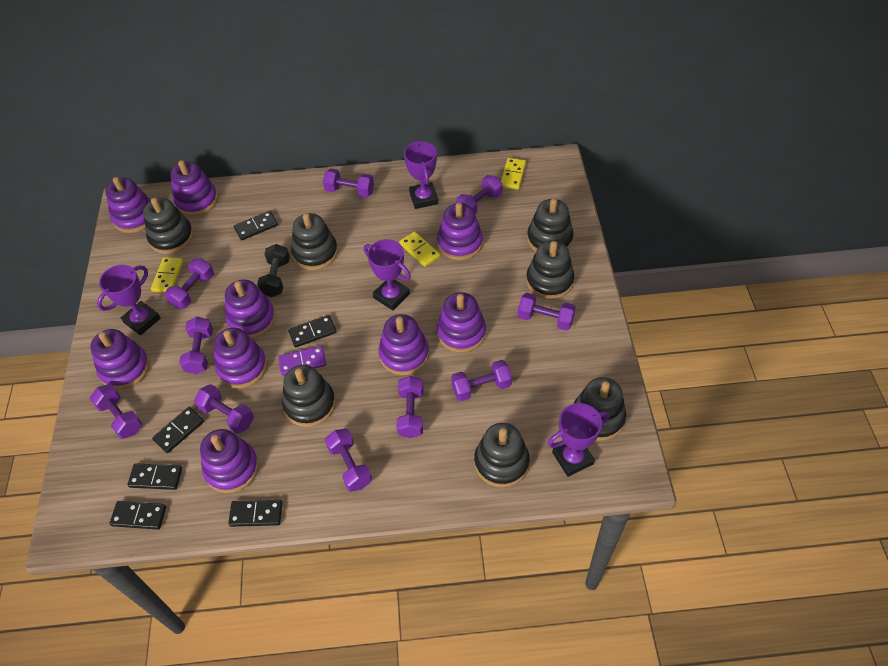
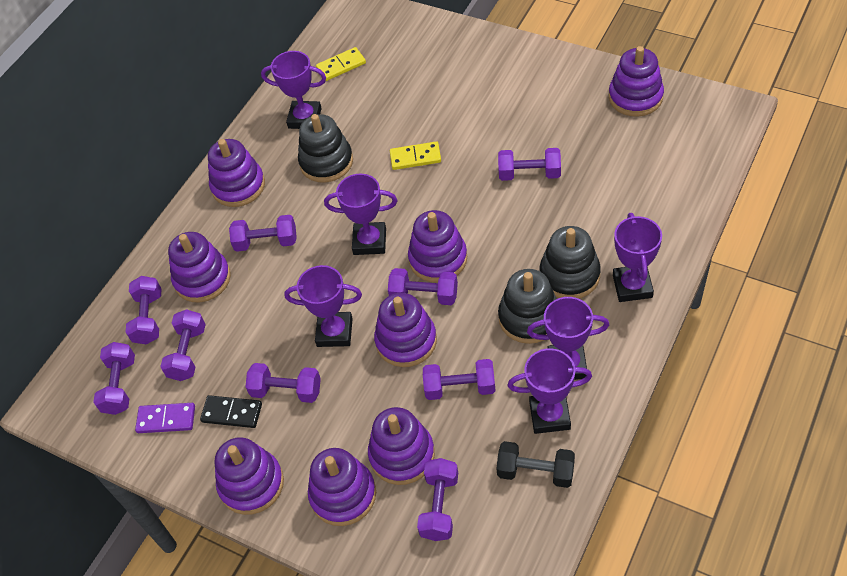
black domino: [109,501,166,530] [127,463,182,490] [152,407,204,453] [228,500,282,527] [234,211,278,240] [288,315,337,348] = 6 -> [200,395,262,428] = 1
black stacking toy: [143,198,194,254] [282,365,336,427] [291,213,338,270] [474,423,530,488] [526,241,574,299] [527,198,574,252] [573,377,626,441] = 7 -> [298,114,353,183] [498,269,557,344] [540,226,601,299] = 3
purple dumbbell: [89,384,142,439] [164,258,214,309] [179,317,213,374] [194,384,254,434] [323,169,374,198] [325,428,372,492] [397,376,424,438] [451,360,512,401] [456,175,503,214] [518,293,576,331] = 10 -> [93,342,135,415] [126,276,162,345] [160,309,206,381] [229,215,297,252] [246,363,321,403] [388,268,458,305] [417,458,458,541] [423,359,495,400] [498,148,561,181] = 9
purple stacking toy: [90,329,150,390] [105,177,151,233] [170,160,218,216] [200,429,259,493] [214,328,267,388] [225,280,276,338] [378,314,429,375] [437,203,483,260] [437,292,486,353] = 9 -> [168,232,231,302] [208,139,265,207] [214,437,284,515] [308,448,376,526] [368,407,435,485] [374,293,437,367] [408,210,467,283] [609,46,664,117] = 8
purple trophy: [97,265,161,335] [364,239,411,310] [404,141,438,209] [547,403,610,477] = 4 -> [261,51,326,129] [284,265,362,347] [324,174,397,255] [508,348,592,434] [527,297,609,380] [613,213,662,302] = 6
yellow domino: [151,257,183,292] [399,231,440,267] [501,158,526,190] = 3 -> [316,47,366,81] [390,141,441,170] = 2

